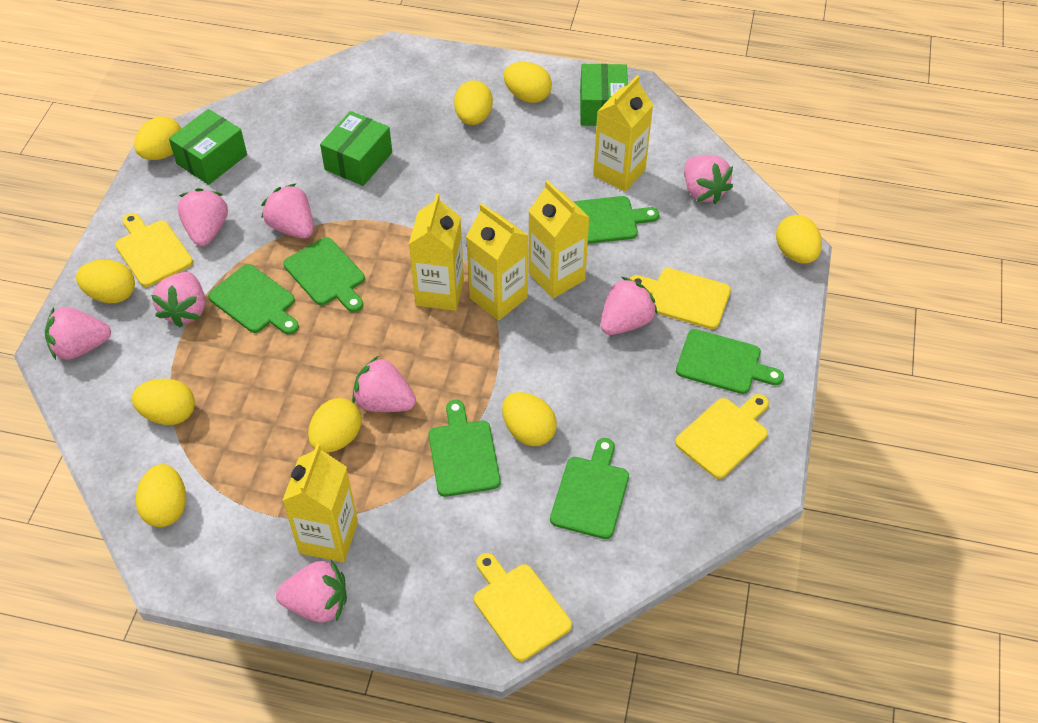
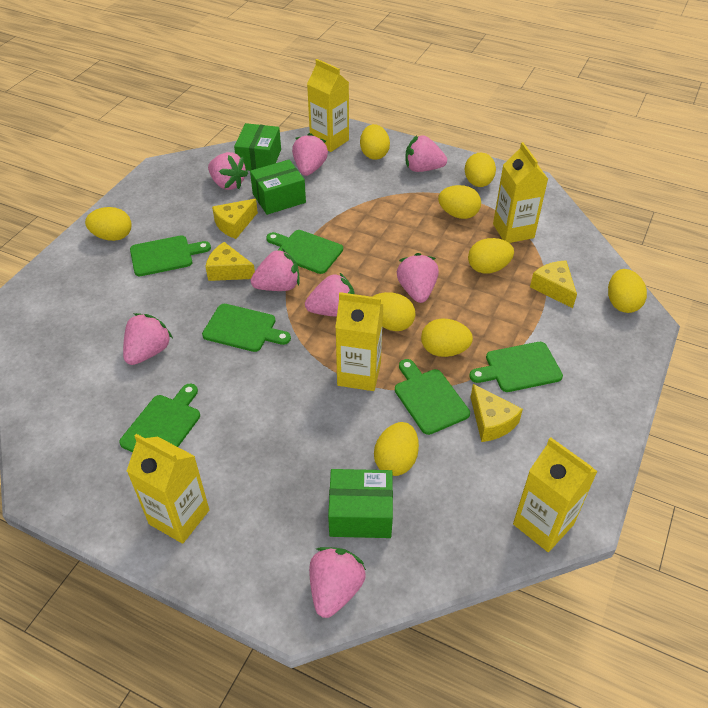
yellow cheese: none = 0 -> [205,242,255,281] [212,199,258,239] [471,384,523,442] [530,261,577,308] = 4
yellow cutting board: [115,213,193,287] [474,553,572,661] [630,268,731,329] [675,394,769,479] = 4 -> none = 0

